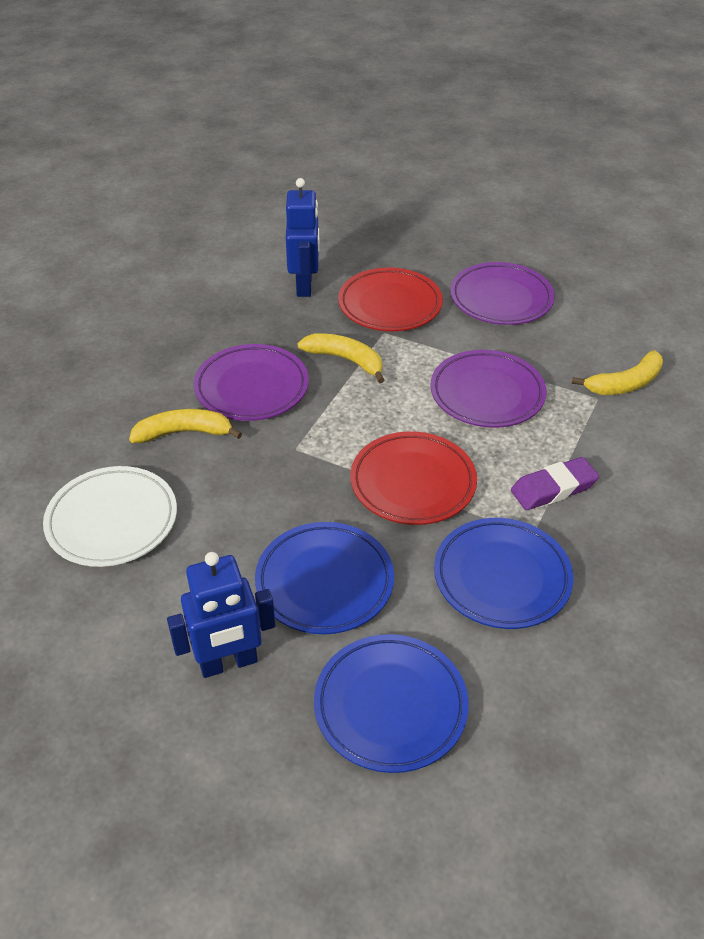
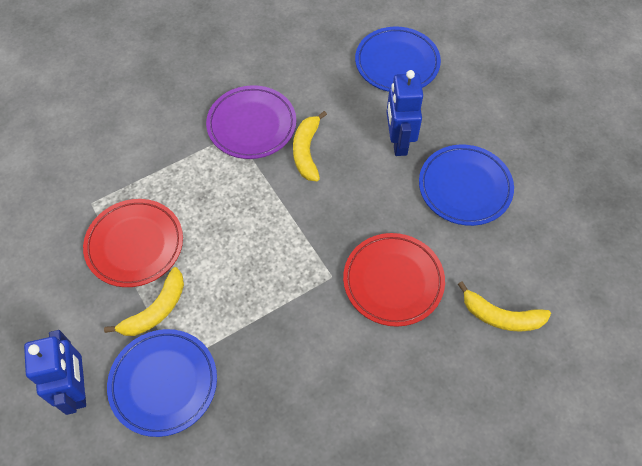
purple eraser: [511,457,599,510] = 1 -> none = 0
purple plate: [193,344,309,421] [430,350,547,428] [450,262,555,325] = 3 -> [206,85,296,159] = 1
white plate: [43,466,177,567] = 1 -> none = 0

